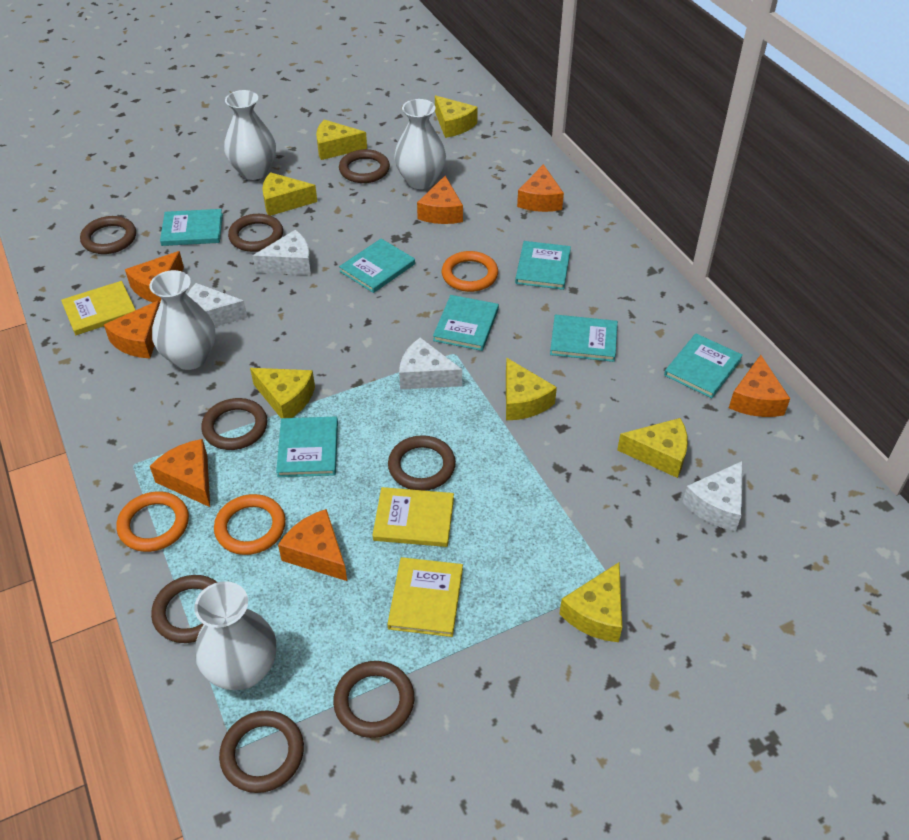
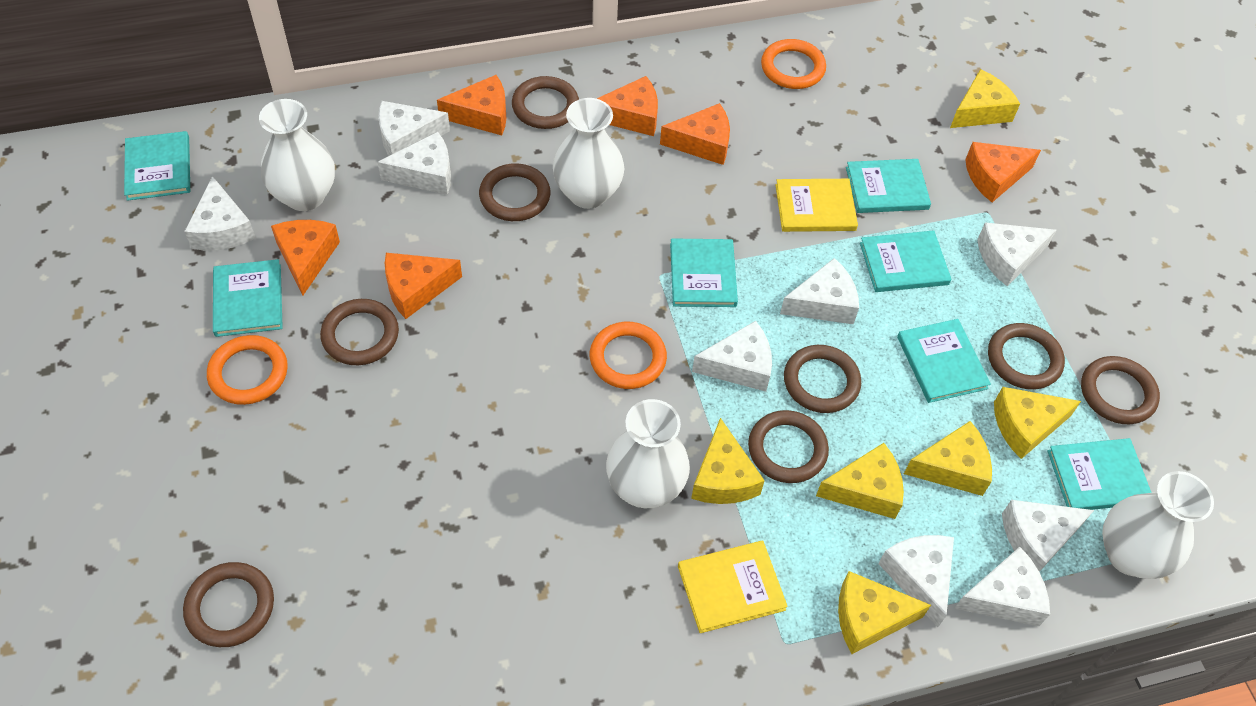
orange cheese: [104,300,160,358] [125,251,184,302] [150,439,210,507] [278,509,347,581] [417,176,463,224] [517,164,564,212] [729,355,790,417] = 7 -> [271,220,340,295] [385,253,462,319] [437,75,506,135] [597,76,658,136] [660,103,730,165] [965,142,1041,202] = 6
white cheese: [187,283,247,327] [253,230,312,275] [399,337,462,389] [682,461,743,531] = 4 -> [184,176,256,251] [378,101,450,156] [378,132,451,195] [692,321,772,392] [780,258,859,324] [878,535,954,627] [954,547,1050,626] [977,223,1056,286] [1002,500,1094,572] = 9
yellow book: [61,281,136,335] [372,487,454,547] [387,557,463,637] = 3 -> [678,541,788,633] [775,179,858,232] = 2
yellow cheese: [250,368,315,418] [262,172,317,216] [316,120,367,160] [435,95,478,138] [506,358,557,420] [559,562,622,642] [617,418,688,478] = 7 -> [691,418,765,504] [816,443,904,519] [838,571,931,654] [904,421,992,496] [950,69,1020,128] [994,387,1081,459] = 6

